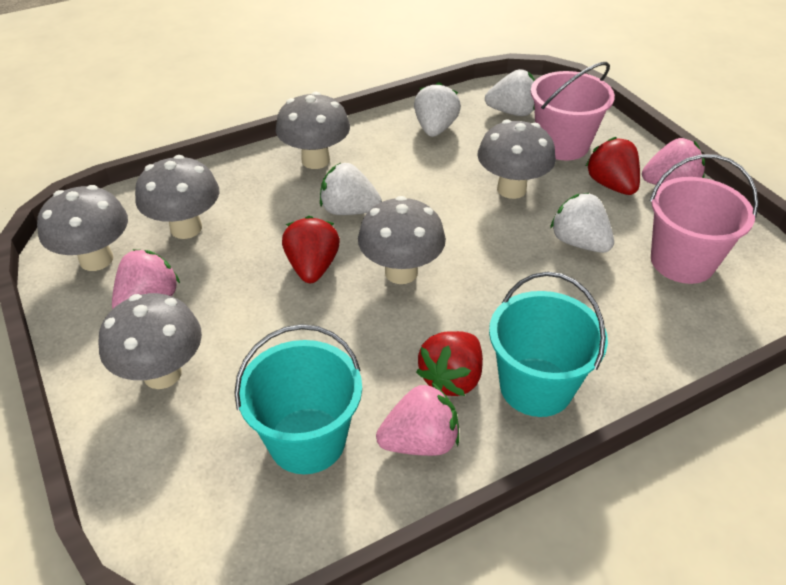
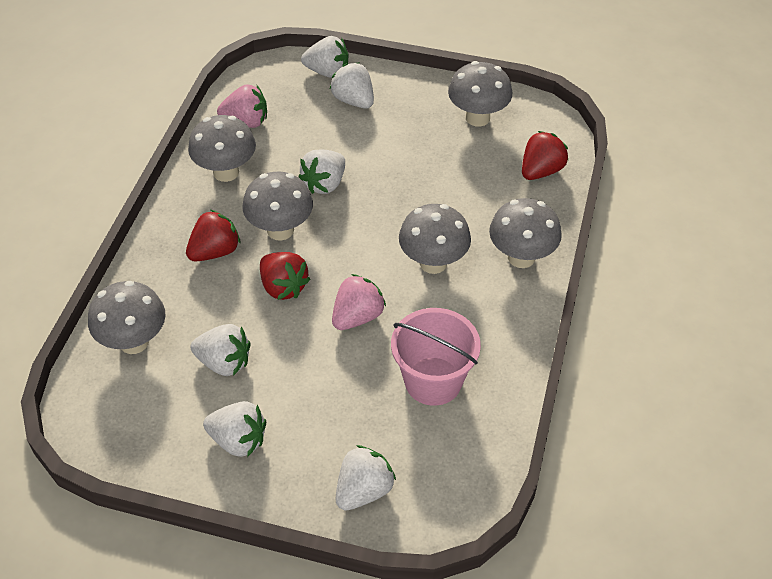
pink bucket: [531,62,615,160] [650,154,758,284] = 2 -> [391,308,481,406] = 1
pink strawberry: [112,249,180,309] [376,382,459,456] [642,138,705,185] = 3 -> [217,84,267,128] [332,274,386,330] = 2
turquoise bucket: [234,324,362,474] [489,272,608,417] = 2 -> none = 0
white strawberry: [320,163,382,215] [414,82,461,137] [485,69,535,116] [550,193,614,253] = 4 -> [190,324,251,376] [203,401,266,457] [298,150,345,194] [301,36,348,78] [330,62,374,109] [336,445,396,511] = 6

